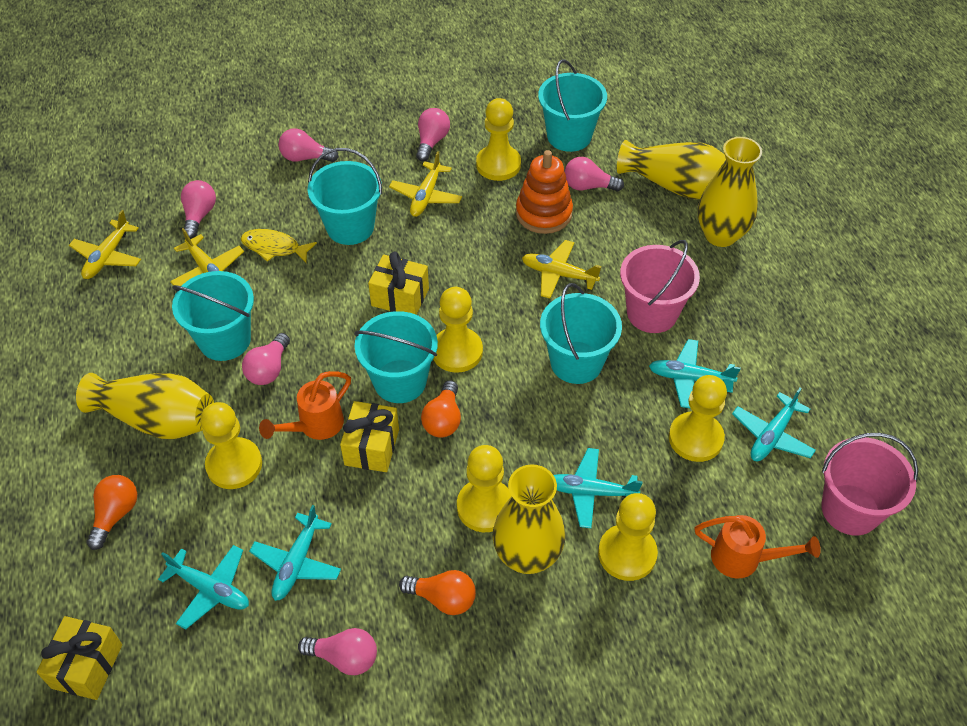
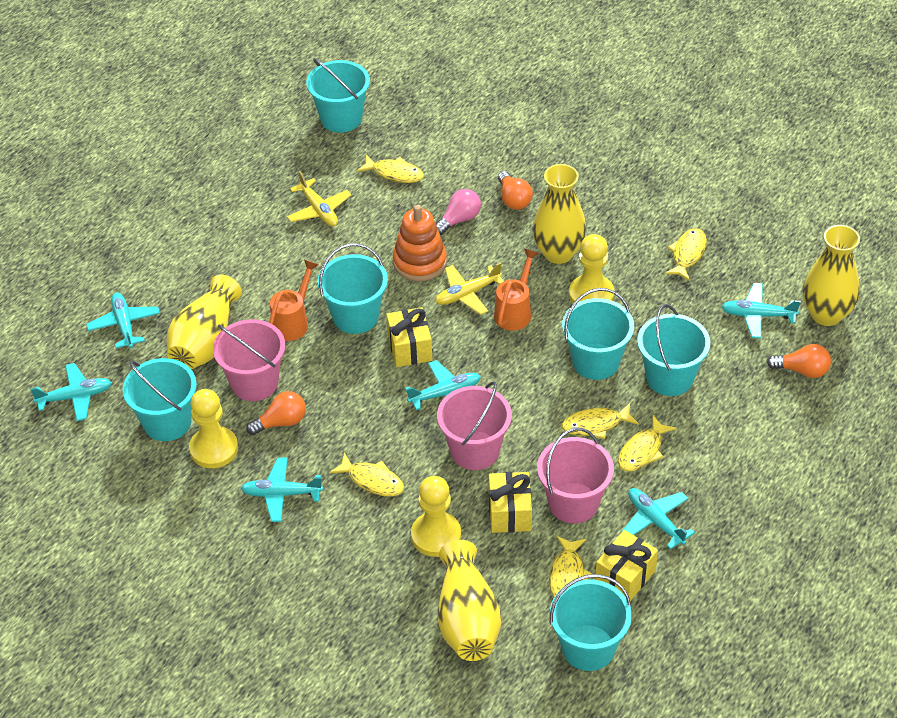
pink bucket: [620,240,700,333] [821,433,918,536] = 2 -> [213,319,285,401] [437,381,512,470] [537,428,614,524] = 3
pink light bulb: [181,180,216,239] [242,333,290,385] [278,128,339,162] [298,628,377,675] [416,108,450,161] [564,157,624,191] = 6 -> [436,189,481,235] = 1
turquoise bucket: [172,271,254,361] [308,148,382,245] [354,311,438,403] [538,60,607,152] [540,283,622,384] = 5 -> [123,358,197,441] [306,58,370,133] [318,243,388,334] [550,574,632,671] [562,288,634,380] [637,304,710,396] = 6
turquoise plane: [158,545,249,629] [249,505,341,601] [554,448,642,528] [649,339,741,409] [732,388,816,461] = 5 -> [30,363,112,421] [86,292,160,348] [241,457,323,522] [405,360,481,410] [621,488,695,550] [721,283,801,339] = 6
yellow fish: [241,229,317,263] = 1 -> [329,453,404,496] [357,155,424,183] [549,536,592,597] [562,403,639,439] [618,416,677,472] [665,228,707,281] = 6
yellow pawn: [200,402,262,489] [433,287,483,373] [457,445,511,532] [476,98,521,181] [598,493,658,581] [669,375,727,462] = 6 -> [189,389,238,468] [411,476,461,557] [569,234,614,304] = 3
yellow plane: [69,210,141,279] [170,228,244,286] [389,151,462,217] [522,240,601,299] = 4 -> [287,171,351,227] [435,262,504,315] = 2

